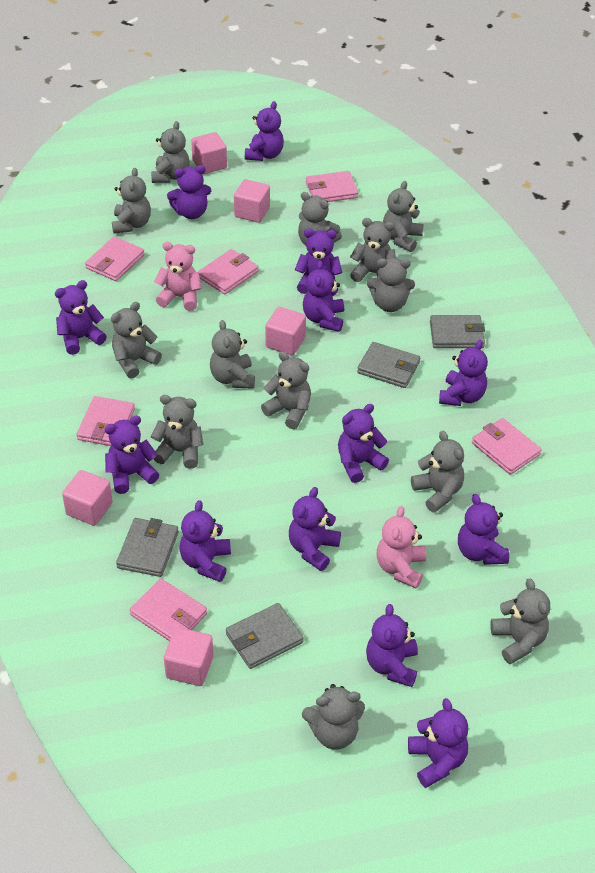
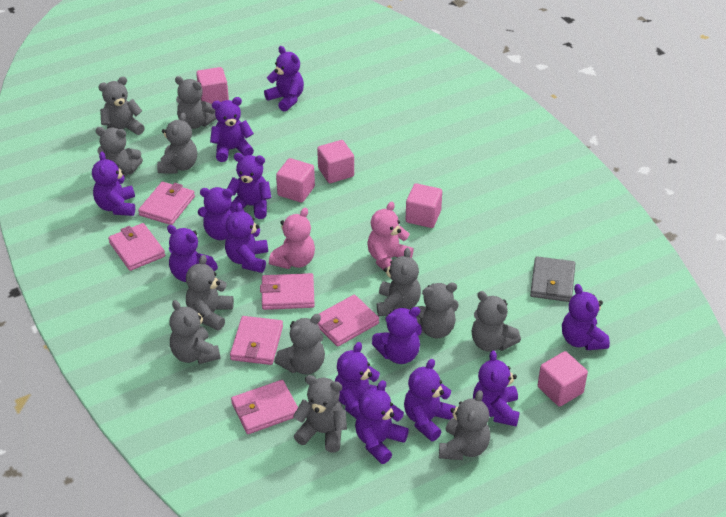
grey teddy bear: [111,302,162,379] [112,168,151,234] [150,395,203,469] [151,121,190,183] [210,320,255,389] [261,351,311,429] [298,192,342,246] [302,684,365,750] [350,218,396,282] [367,258,415,312] [383,181,424,252] [411,431,464,513] [490,578,550,664] = 13 -> [95,127,143,177] [98,77,145,135] [157,113,197,173] [169,300,221,364] [175,76,216,129] [186,255,234,331] [274,314,325,374] [293,375,347,452] [377,248,421,316] [410,283,459,338] [439,390,490,460] [471,291,521,352] = 12
grey wallet: [116,518,179,577] [226,603,303,669] [357,342,420,388] [430,315,485,348] = 4 -> [530,256,575,302] = 1

